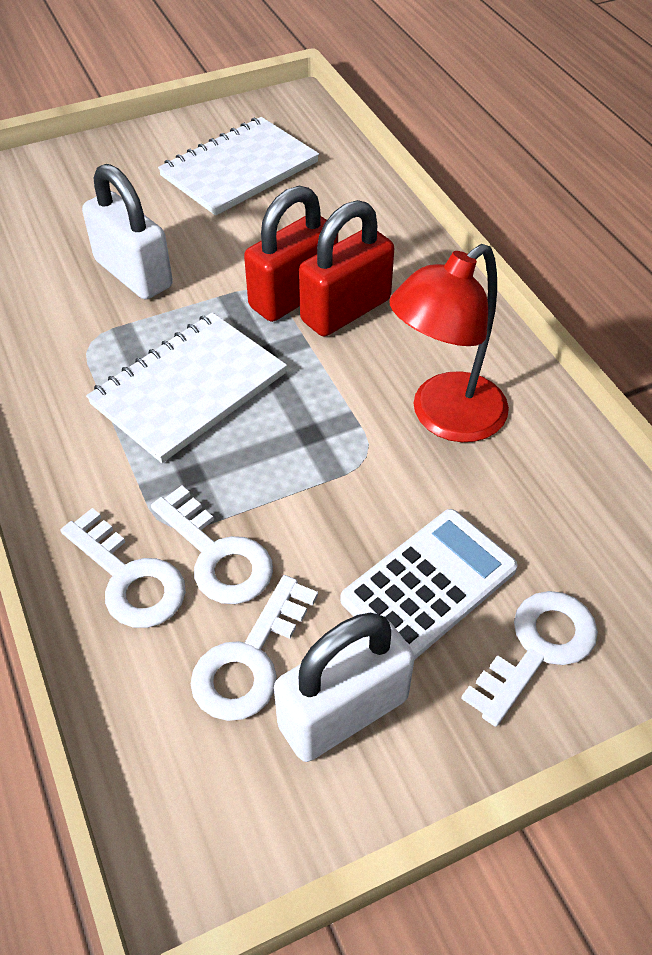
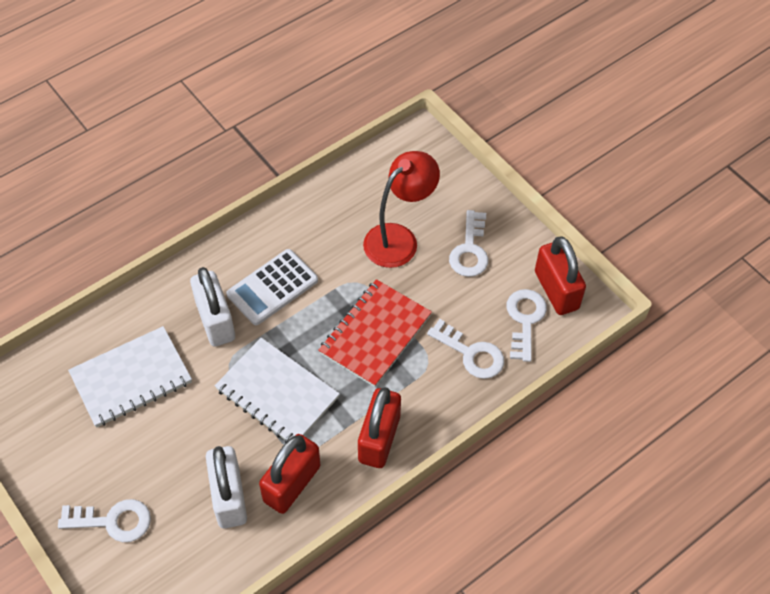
red notebook: none = 0 -> [318,279,432,387] = 1
red padlock: [244,186,338,322] [299,200,394,336] = 2 -> [259,434,320,514] [358,387,401,468] [535,236,586,315] = 3

